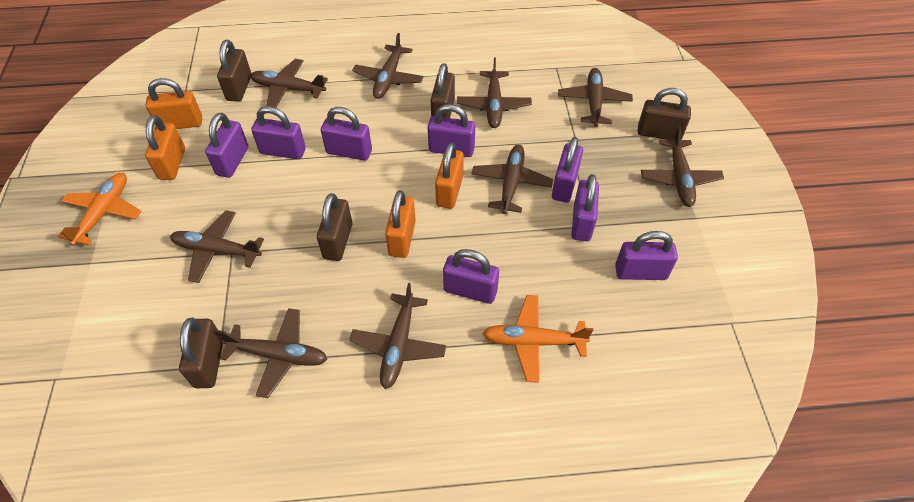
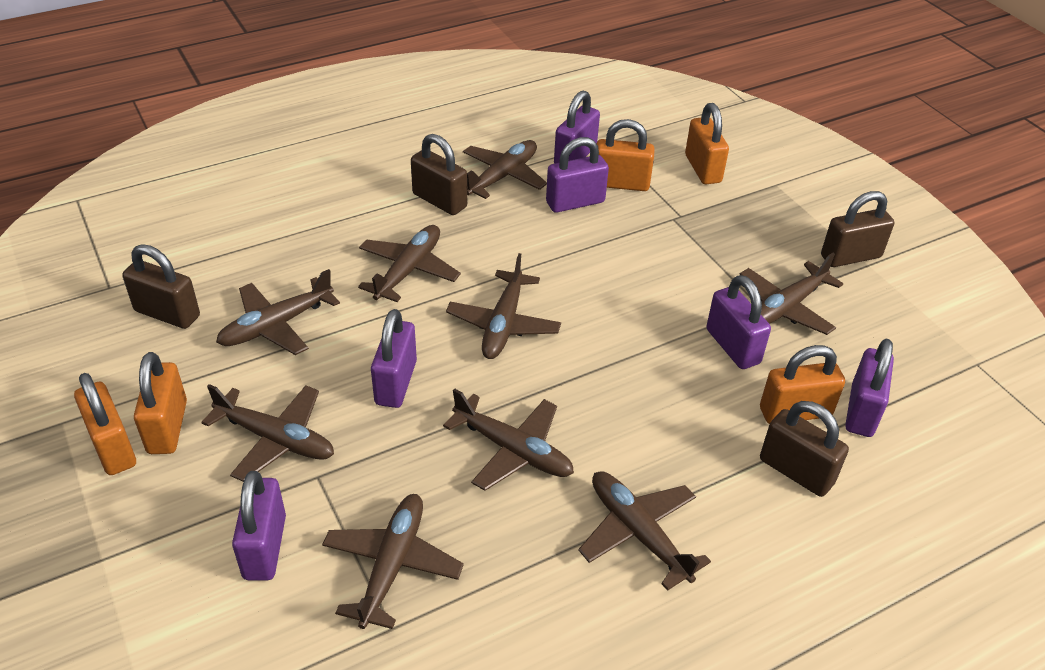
brown padlock: [179,318,223,388] [217,40,252,102] [317,193,352,261] [430,63,455,118] [638,88,691,140] = 5 -> [122,244,200,329] [411,134,467,215] [760,401,849,497] [821,191,894,267] = 4
orange padlock: [145,115,185,180] [146,78,202,129] [385,190,416,258] [435,143,464,209] = 4 -> [74,373,136,475] [134,352,187,454] [597,119,655,191] [685,103,729,184] [760,345,845,424] = 5
orange plane: [58,173,142,246] [482,295,593,383] = 2 -> none = 0
purple padlock: [205,113,248,178] [251,106,306,159] [321,107,372,161] [427,104,475,157] [443,249,499,304] [552,137,583,203] [571,174,599,241] [615,231,678,280] = 8 -> [232,471,286,581] [371,309,417,408] [546,137,609,213] [554,91,600,164] [706,275,771,369] [845,339,894,437] = 6

